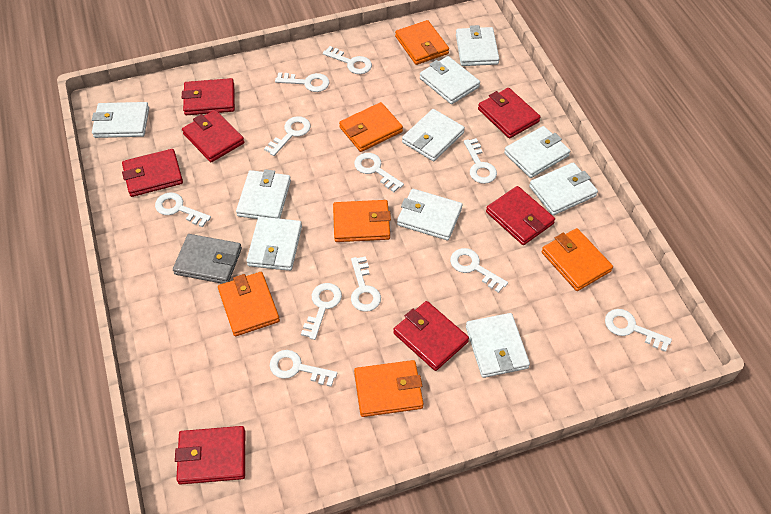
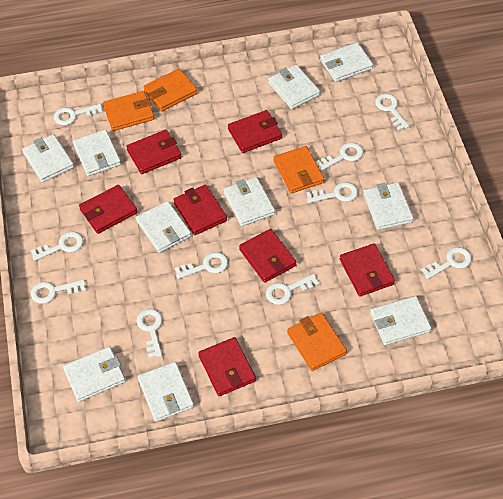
grey wallet: [173,234,242,284] = 1 -> none = 0
orange wallet: [218,272,280,336] [333,200,391,242] [339,102,403,152] [354,360,424,417] [395,20,449,65] [542,228,613,291] = 6 -> [103,91,154,131] [143,68,198,111] [274,146,324,194] [287,313,347,371] = 4
white key: [155,192,211,227] [264,116,311,156] [270,350,337,387] [275,72,329,92] [301,283,342,340] [323,46,372,74] [351,256,381,312] [354,153,404,192] [450,248,508,293] [464,138,497,184] [605,309,672,352] = 11 -> [31,231,83,261] [31,280,86,304] [54,104,103,125] [137,309,163,358] [175,252,228,279] [266,274,319,305] [306,182,358,203] [316,142,364,171] [375,94,409,131] [421,247,472,279] = 10

